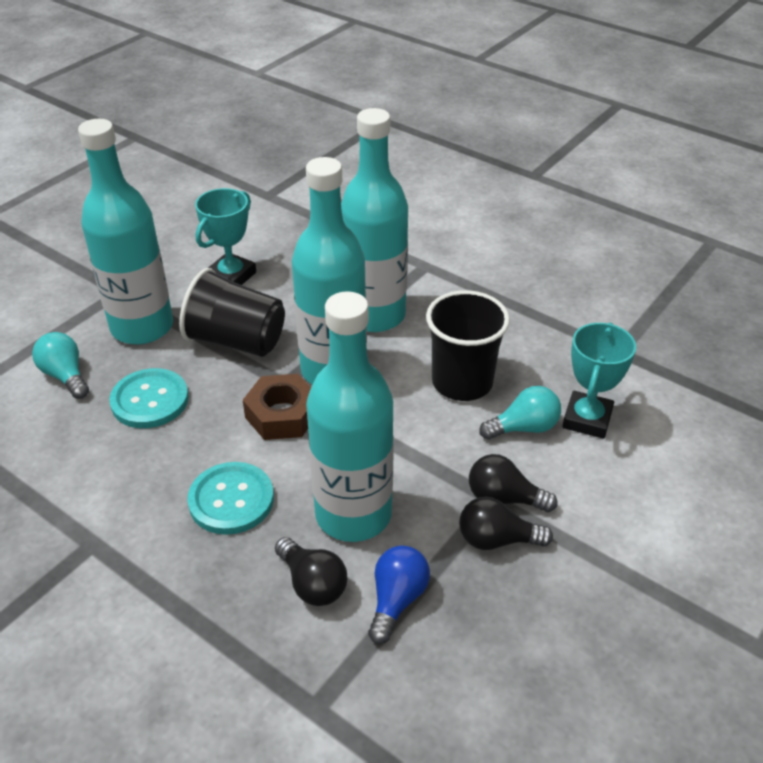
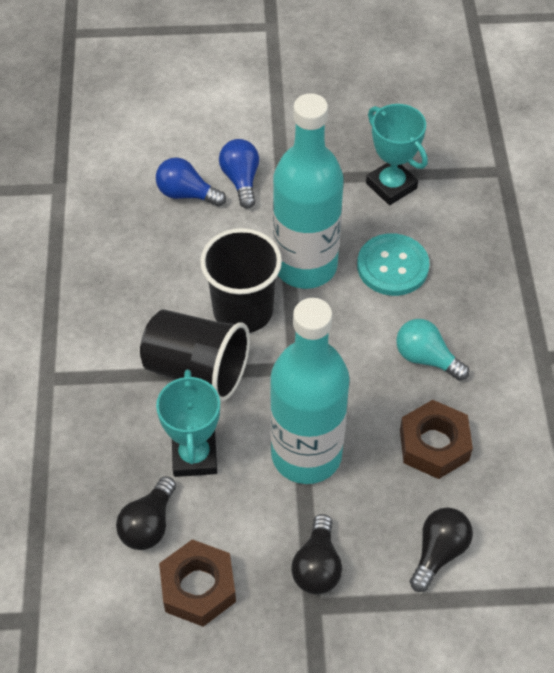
blue light bulb: [368,545,430,644] = 1 -> [156,157,226,207] [219,139,259,209] = 2
brown nut: [243,374,311,440] = 1 -> [159,539,236,627] [400,400,473,479] = 2
turquoise bottle: [78,119,173,345] [292,157,367,384] [306,291,394,542] [341,108,408,332] = 4 -> [270,298,350,484] [273,93,344,289] = 2
turquoise button: [110,368,189,428] [187,462,274,535] = 2 -> [357,233,430,296] = 1
turquoise light bulb: [32,332,89,399] [479,386,561,440] = 2 -> [396,319,469,381] = 1

